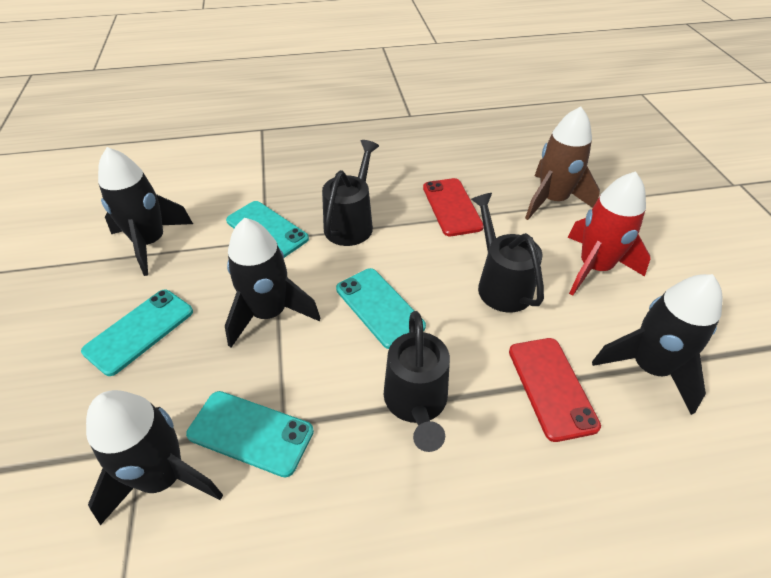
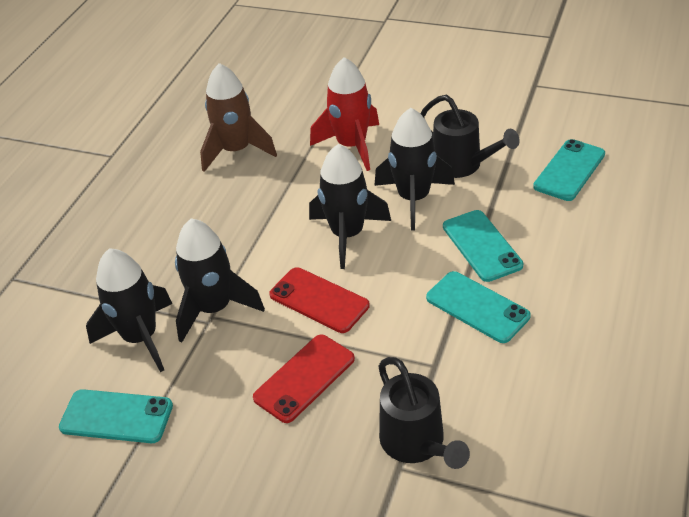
black watering can: [322,140,379,246] [384,311,450,452] [471,193,544,312] = 3 -> [378,357,470,469] [420,95,520,178] = 2

